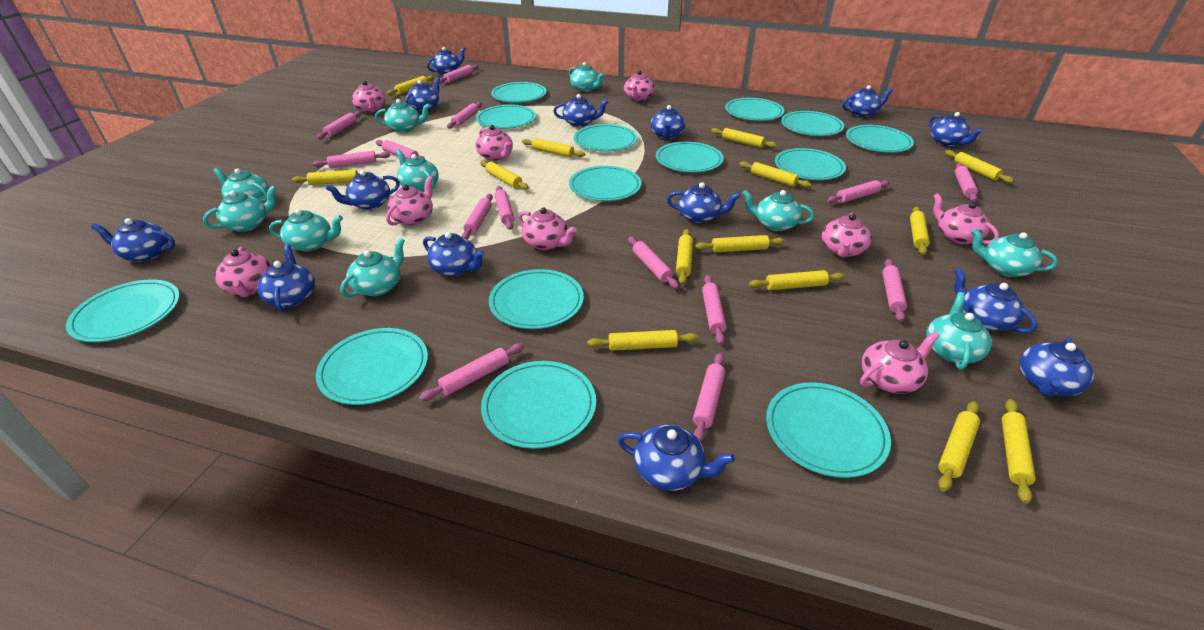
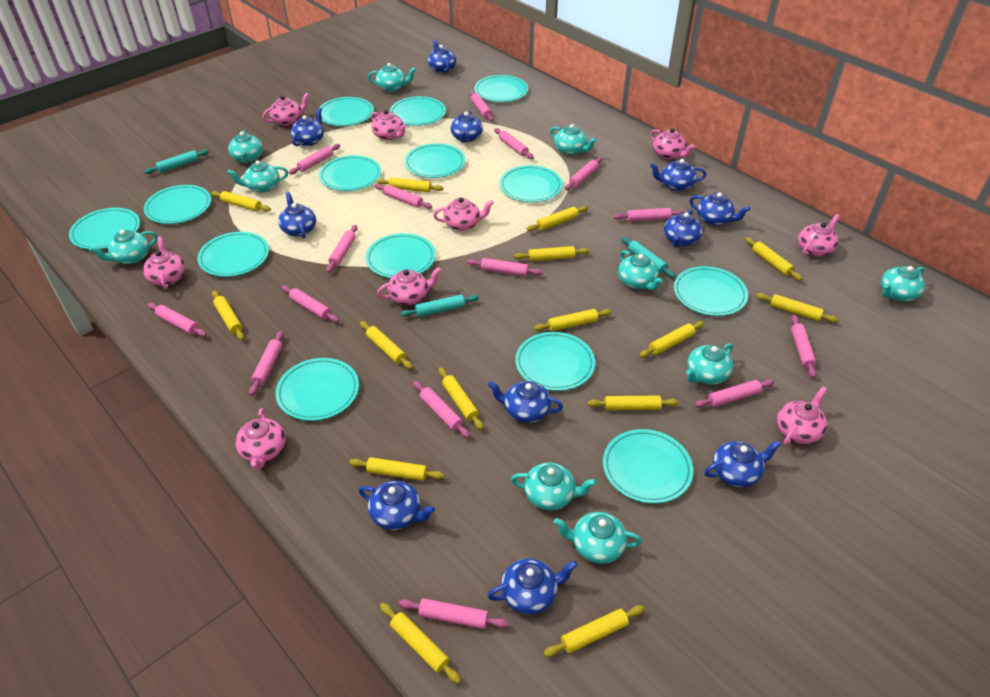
blue teapot: [91,218,175,262] [257,245,315,312] [326,170,400,210] [405,77,440,112] [423,232,485,277] [427,47,466,75] [553,94,608,127] [618,424,735,491] [650,105,685,139] [667,182,740,223] [842,85,893,117] [929,112,983,147] [954,268,1037,333] [1020,337,1094,397] = 14 -> [278,192,316,239] [291,108,324,146] [359,481,435,530] [428,39,456,73] [451,111,483,143] [487,558,577,615] [488,381,563,423] [650,159,706,191] [664,209,702,247] [689,192,750,226] [704,440,782,487] = 11
pink rolling pin: [312,151,390,168] [317,111,361,139] [376,140,426,160] [419,343,524,401] [439,65,479,83] [447,102,482,129] [462,194,493,239] [494,186,514,230] [628,237,679,289] [693,353,725,442] [702,275,726,345] [827,180,889,203] [882,259,907,322] [955,163,978,202] = 14 -> [147,303,207,337] [249,331,284,396] [282,285,339,322] [289,144,340,174] [326,225,357,273] [375,184,432,209] [399,598,509,629] [413,381,470,438] [467,258,543,276] [469,91,493,121] [494,128,534,159] [565,157,602,190] [614,208,684,222] [694,379,774,408] [791,315,817,378] = 15
turquoise rolling pin: none = 0 -> [144,149,209,174] [400,295,479,317] [621,236,676,278] = 3
yellow rolling pin: [292,170,371,185] [387,76,434,95] [480,160,529,190] [522,138,585,157] [587,330,699,351] [676,229,693,285] [695,235,785,253] [711,128,777,148] [739,161,812,188] [749,270,845,290] [910,207,930,255] [938,401,980,491] [945,150,1014,183] [1001,399,1036,504] = 14 -> [211,191,271,212] [212,291,245,340] [349,457,445,481] [360,321,413,369] [377,177,444,192] [380,603,461,684] [438,367,483,430] [514,246,589,261] [527,206,588,231] [534,309,612,331] [543,605,645,657] [587,396,679,410] [639,321,704,358] [745,237,802,281] [756,293,839,323] = 15

